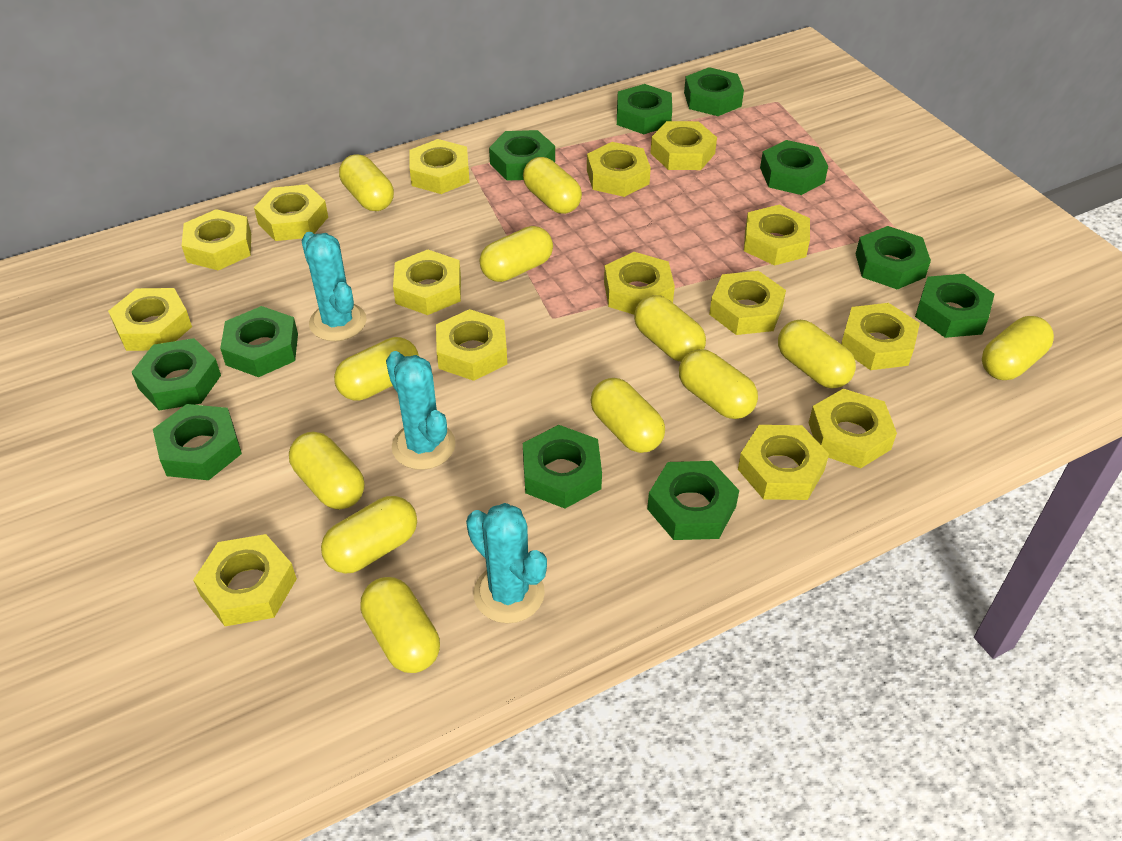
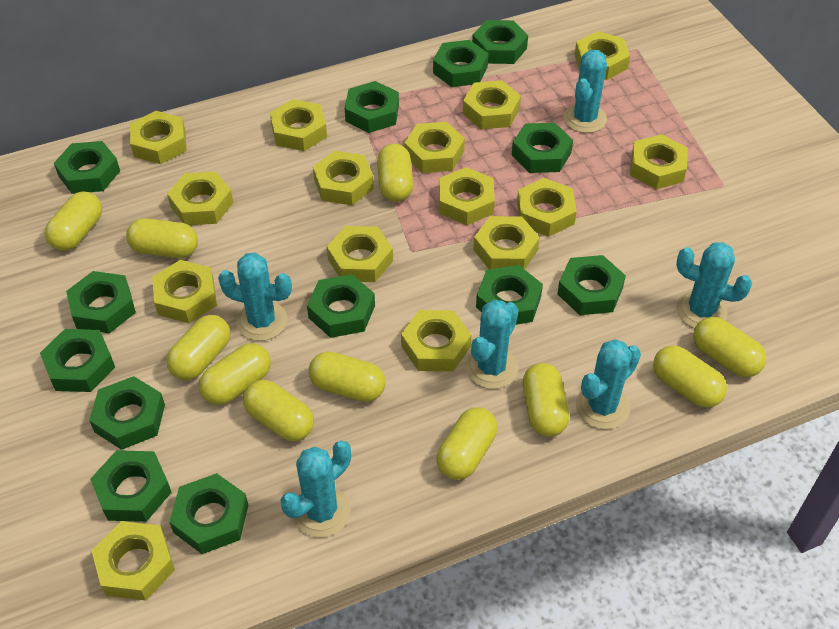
green nut: [132,338,221,410] [153,404,242,480] [220,306,298,377] [489,130,555,181] [523,425,602,509] [617,84,672,134] [647,461,739,540] [684,67,744,116] [760,140,828,195] [856,226,931,290] [915,274,994,338] = 11 -> [40,329,115,392] [54,141,120,194] [66,271,136,333] [89,376,165,450] [90,450,172,522] [169,473,248,554] [307,274,375,338] [345,81,399,133] [433,40,489,87] [472,20,528,64] [476,265,543,325] [512,123,573,173] [557,255,626,315] = 13
turquoise cactus: [301,232,367,341] [386,351,456,470] [466,503,547,623] = 3 -> [218,253,292,341] [281,441,351,538] [465,300,519,389] [563,50,607,133] [576,339,641,429] [676,242,752,329] = 6
yellow capsule: [289,432,364,509] [321,496,417,574] [334,337,419,401] [339,154,394,211] [360,577,440,673] [479,226,553,282] [523,157,582,214] [590,378,665,453] [634,295,706,362] [679,349,758,419] [778,320,856,389] [982,316,1054,380] = 12 -> [45,192,102,251] [126,218,198,258] [166,315,230,380] [199,343,271,405] [243,380,314,441] [309,351,386,402] [377,144,413,202] [437,407,498,480] [523,363,569,437] [653,345,727,408] [693,317,767,377] = 11

